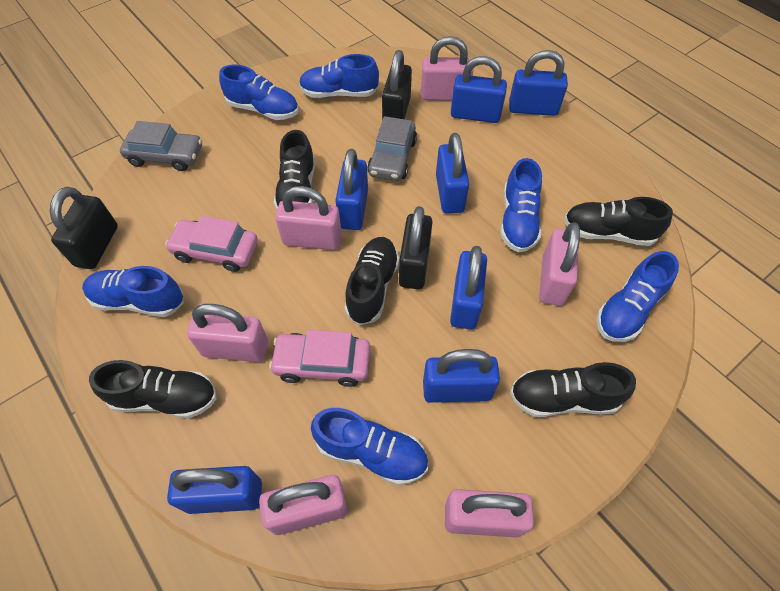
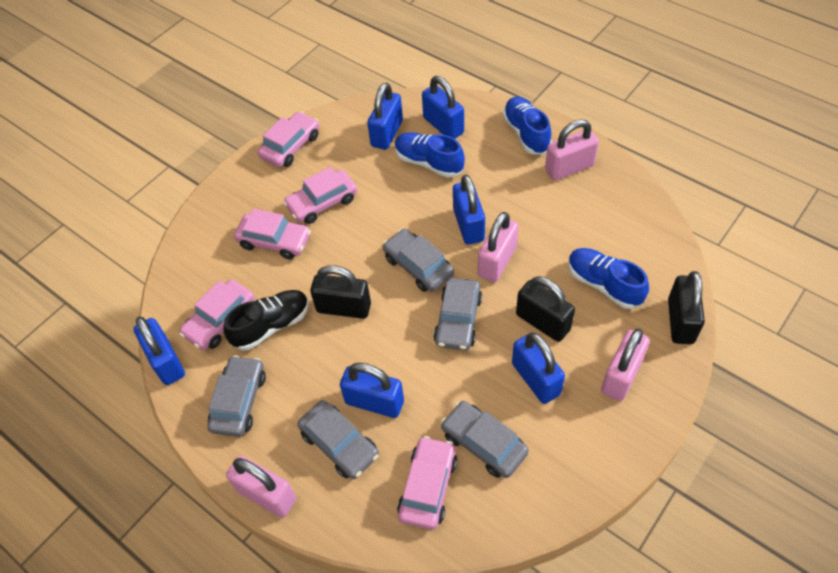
black shoe: [89,360,217,418] [274,130,315,210] [345,237,399,325] [510,362,636,417] [564,197,673,246] = 5 -> [223,290,309,350] = 1
blue padlock: [167,466,262,514] [335,149,368,230] [423,349,500,403] [436,133,469,214] [450,246,487,330] [451,56,507,123] [509,50,568,116] = 7 -> [133,316,185,385] [340,363,404,418] [367,83,403,150] [422,76,464,139] [453,175,485,245] [512,333,565,404] = 6
blue shoe: [82,266,184,317] [219,65,299,120] [299,54,379,98] [311,408,428,485] [500,158,542,252] [597,251,679,342] = 6 -> [395,132,465,178] [503,97,552,155] [568,248,649,309] = 3
grey car: [120,121,202,171] [367,116,417,181] = 2 -> [207,355,266,437] [297,400,379,479] [383,229,454,292] [433,278,482,351] [441,401,529,478] = 5
pink car: [165,216,258,272] [269,330,370,387] = 2 -> [179,279,255,350] [234,208,311,259] [258,112,319,167] [283,167,357,224] [397,436,457,529] = 5
pink padlock: [187,304,268,362] [259,475,348,535] [275,186,342,250] [421,36,474,101] [445,489,534,537] [539,222,580,306] = 6 -> [226,456,296,518] [478,212,519,282] [545,119,599,180] [601,329,650,401] = 4

